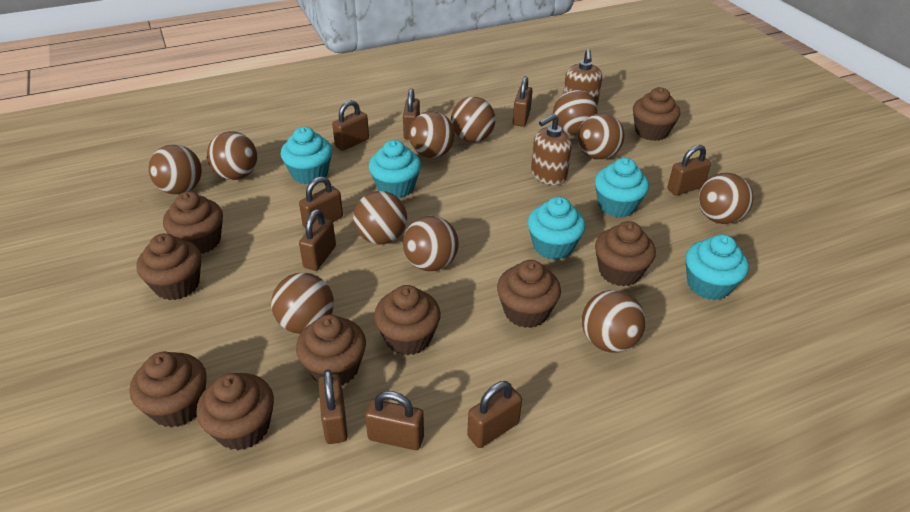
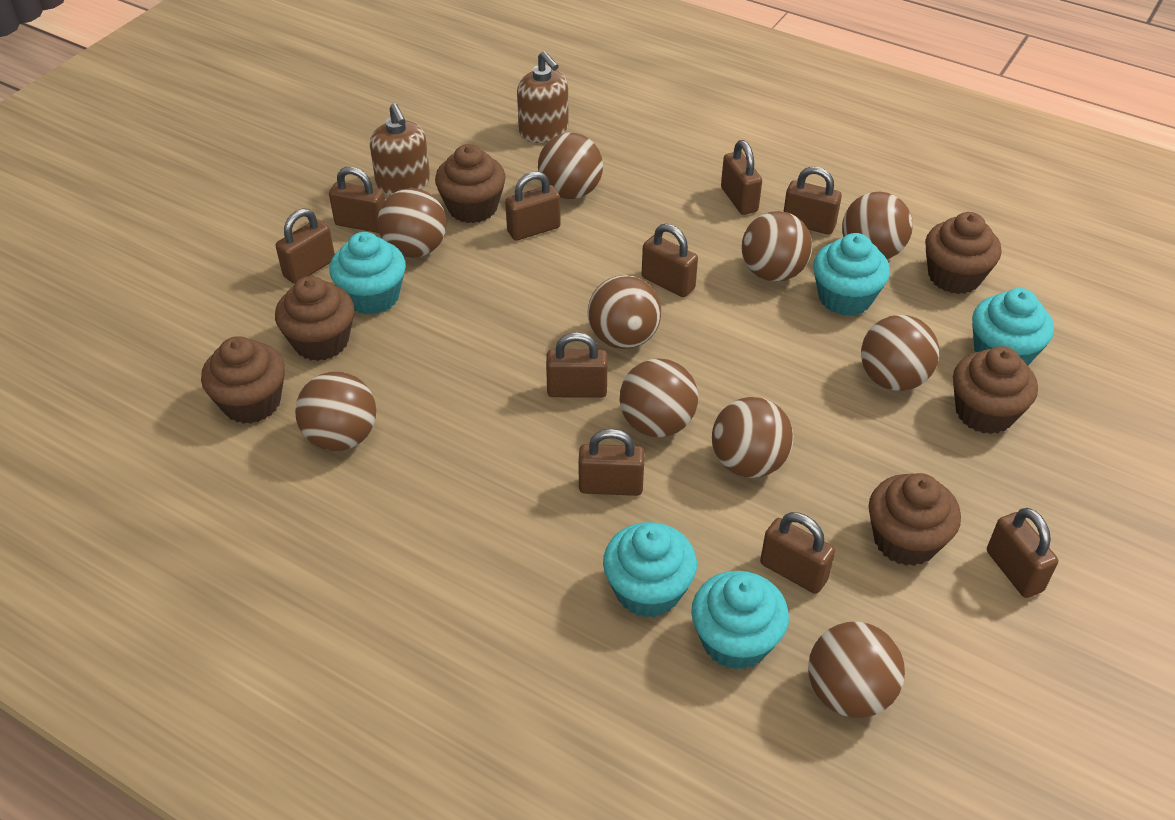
brown ball: [148,145,202,194] [207,131,257,180] [271,273,334,334] [353,191,407,245] [403,216,459,271] [409,111,455,158] [451,97,496,142] [553,90,598,135] [577,113,624,160] [582,290,646,352] [698,173,753,224] = 11 -> [295,372,376,451] [377,188,447,258] [538,133,603,199] [588,275,661,349] [620,358,698,437] [712,397,793,478] [742,211,812,282] [808,622,905,718] [842,192,913,259] [861,315,939,391] = 10
brown cupcake: [130,352,207,428] [136,233,201,300] [163,191,223,254] [196,373,274,450] [296,314,366,385] [374,285,441,355] [497,260,561,328] [595,221,656,287] [633,87,680,141] = 9 -> [201,336,285,424] [275,276,354,361] [435,144,506,223] [869,473,961,566] [925,212,1001,294] [953,346,1038,434] = 6
brown padlock: [299,176,343,229] [299,209,336,271] [318,369,348,444] [332,100,369,151] [365,391,424,450] [403,88,420,140] [467,381,522,448] [513,76,533,126] [667,145,711,195] = 9 -> [276,208,335,284] [329,167,385,233] [505,171,561,241] [546,332,607,398] [579,429,645,496] [642,224,698,297] [721,140,762,215] [760,512,835,594] [783,166,842,235] [987,508,1058,598] = 10

